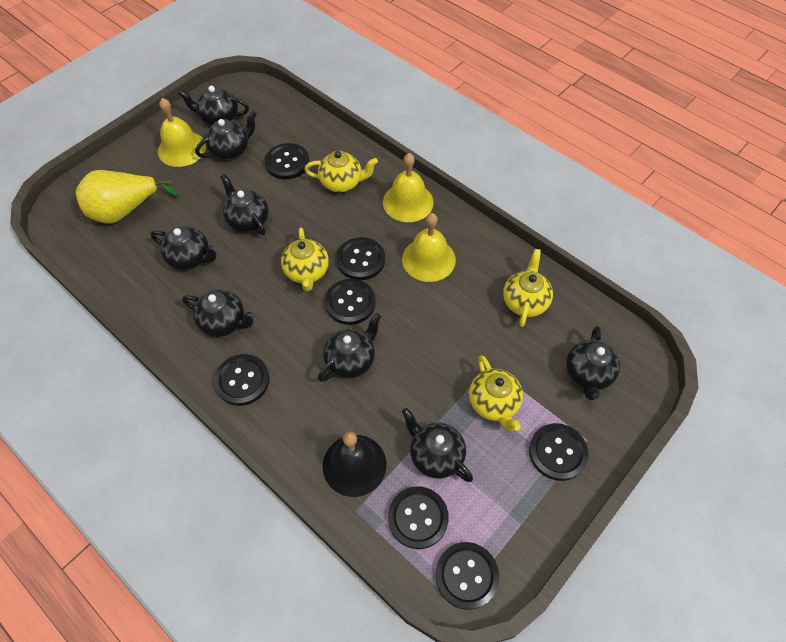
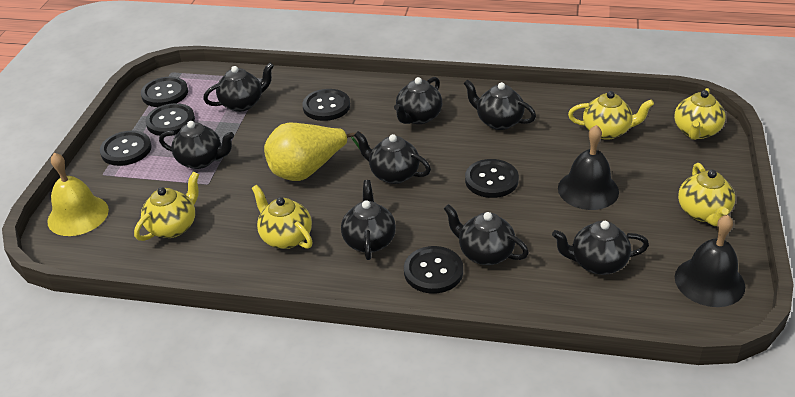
black bell: [323,431,386,497] = 1 -> [558,125,619,210] [675,215,745,307] = 2
black button: [214,354,270,406] [265,143,309,180] [325,279,376,325] [336,237,385,280] [388,486,449,549] [435,542,499,610] [529,423,589,481] = 7 -> [100,131,152,166] [141,77,188,107] [145,103,195,136] [302,89,350,121] [404,246,463,294] [465,159,519,198] = 6
yellow bell: [158,98,206,167] [383,153,434,222] [402,213,456,282] = 3 -> [47,153,109,236] = 1
yellow teapot: [281,227,329,291] [304,151,378,193] [469,355,523,431] [503,249,553,327] = 4 -> [134,171,199,241] [252,185,313,249] [568,91,654,140] [674,88,726,140] [678,163,735,226] = 5

